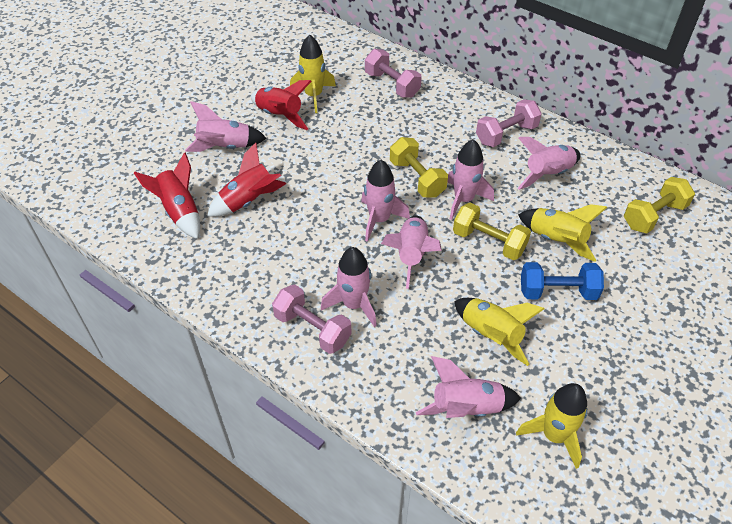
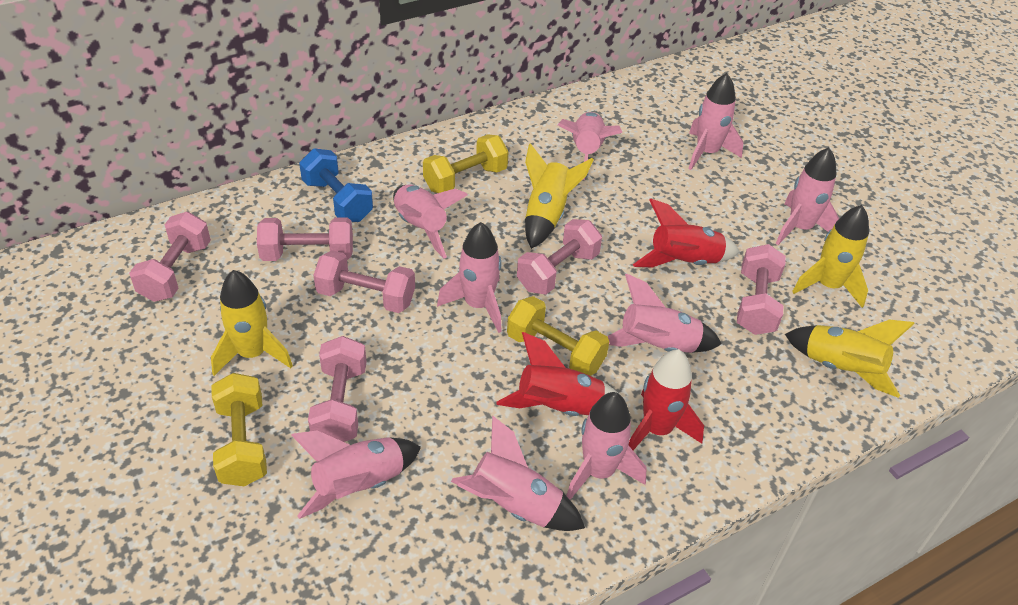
pink dumbbell: [272,284,352,354] [365,49,422,98] [476,99,542,147] = 3 -> [129,212,211,302] [257,217,353,261] [308,336,367,442] [313,250,415,313] [517,219,602,295] [737,244,786,335] = 6
pink rocket: [185,101,267,152] [321,247,377,327] [361,160,410,242] [381,216,442,289] [416,356,521,418] [447,139,494,220] [518,137,581,190] = 7 -> [291,430,421,519] [393,184,468,259] [437,222,502,333] [451,416,585,531] [558,112,623,180] [567,392,647,500] [607,273,722,353] [689,73,743,170] [776,147,839,245] = 9

